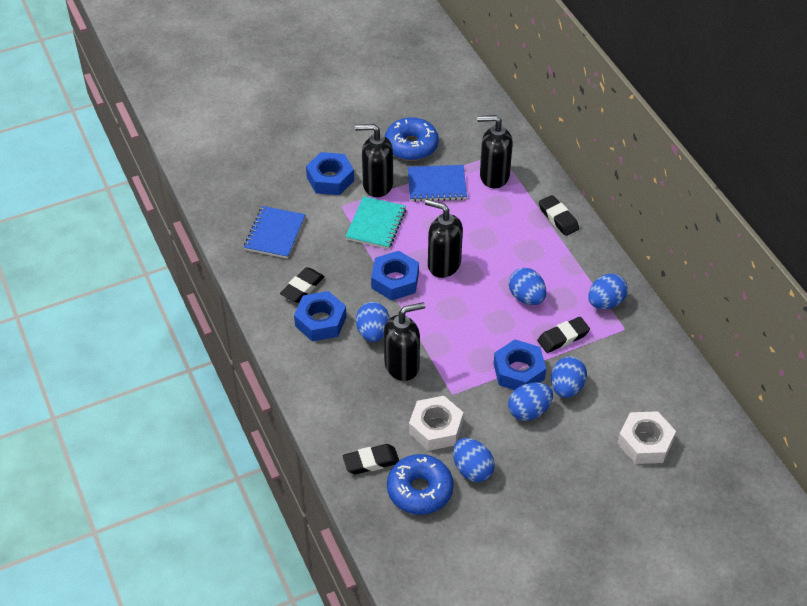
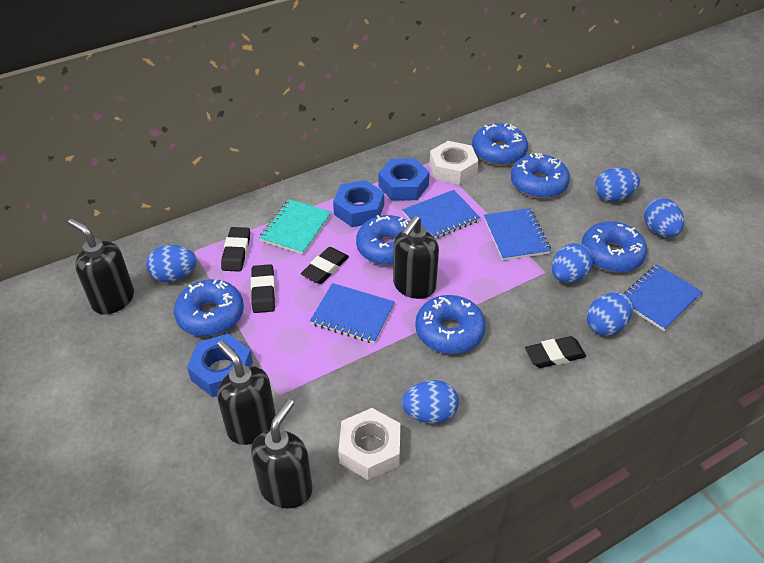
blue donut: [385,117,439,161] [387,454,454,515] = 2 -> [174,279,244,337] [356,215,409,265] [415,295,486,354] [472,123,528,165] [511,153,570,199] [581,222,647,273] = 6
blue notebook: [244,206,305,259] [408,165,467,202] = 2 -> [310,283,395,344] [402,190,480,238] [484,208,551,261] [624,265,703,331] = 4
blue nut: [294,291,347,341] [306,152,354,195] [371,251,419,301] [494,339,546,390] = 4 -> [187,334,253,397] [333,180,384,227] [378,158,430,201] = 3

